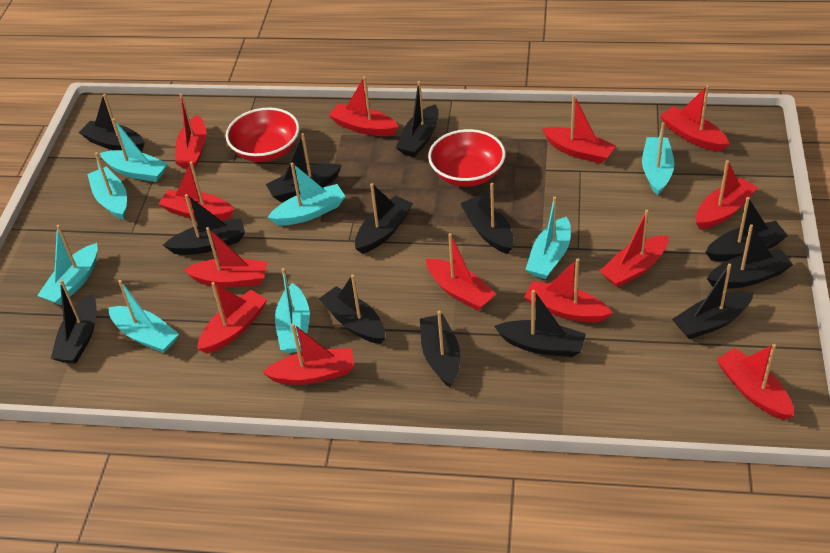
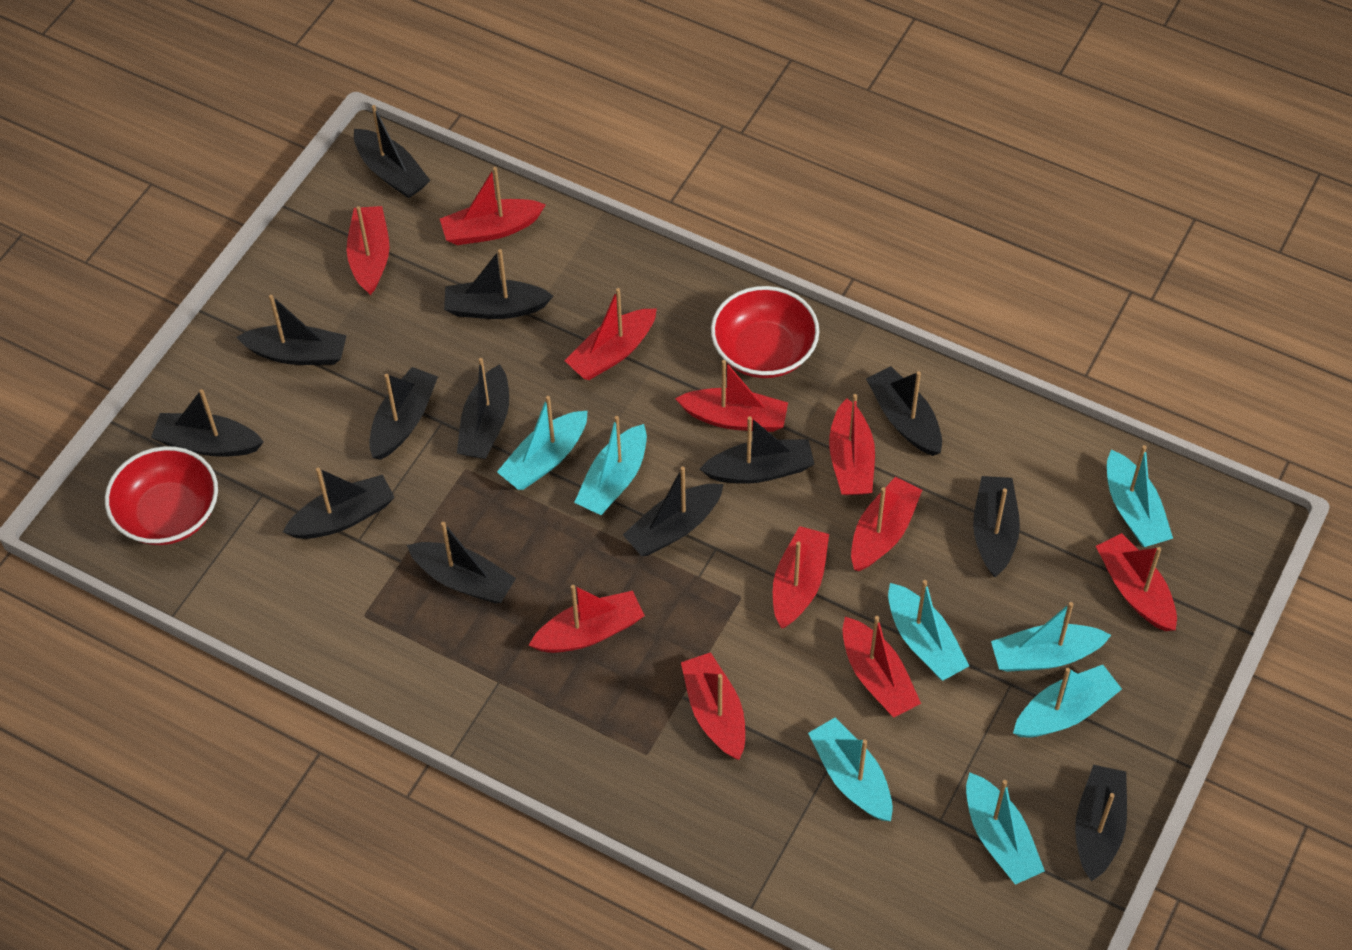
red boat: [158,162,234,221] [175,93,206,169] [184,227,267,288] [197,282,267,354] [262,323,354,385] [328,76,399,136] [426,233,496,311] [524,258,613,322] [542,95,616,164] [599,210,669,288] [660,85,729,152] [696,160,758,230] [716,344,794,420] = 13 -> [347,206,389,295] [440,167,546,245] [528,585,645,653] [565,288,657,380] [675,360,788,432] [681,652,745,760] [773,526,829,628] [829,394,875,495] [843,616,921,718] [851,477,922,571] [1096,533,1177,631] = 11

